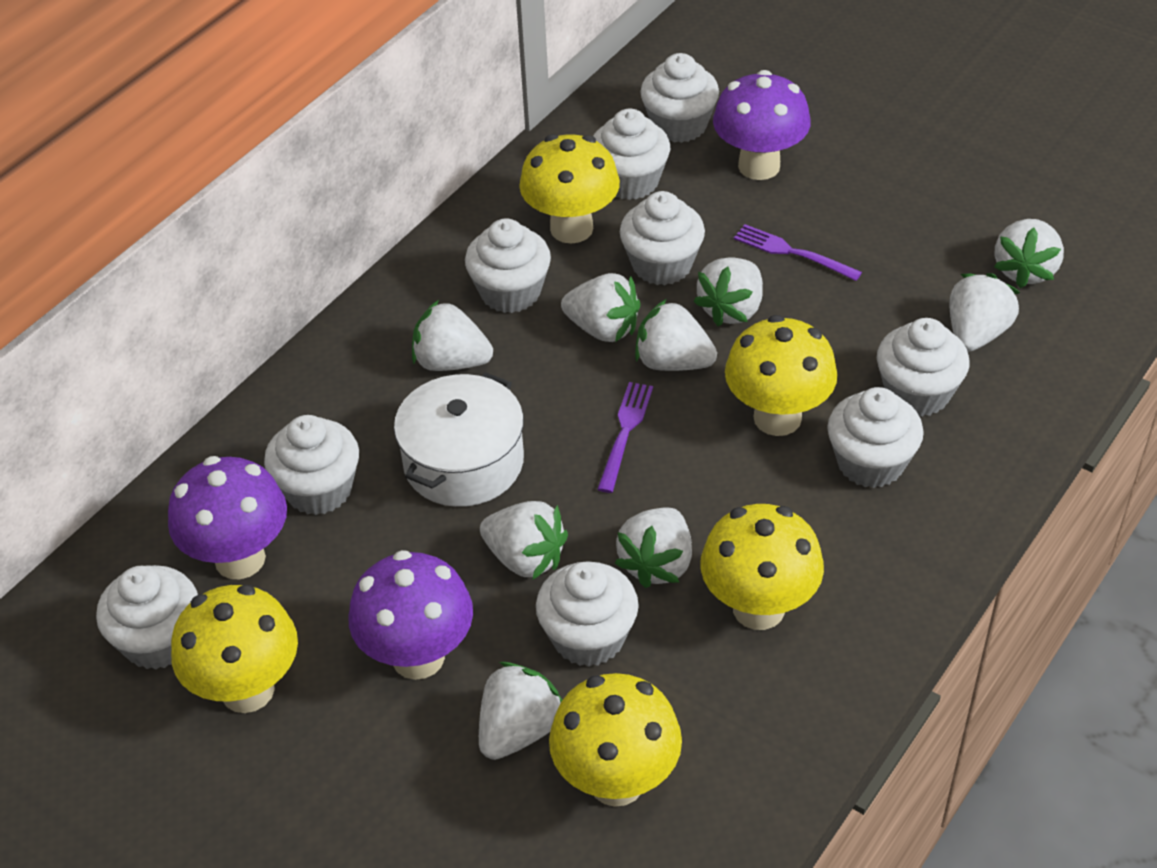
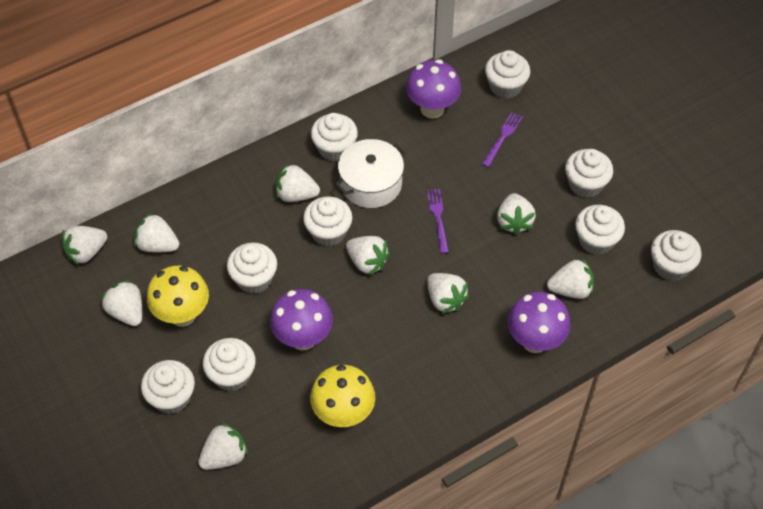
yellow mushroom: [171,585,298,713] [519,134,620,244] [549,673,682,807] [701,504,824,630] [725,315,838,436] = 5 -> [147,265,209,327] [310,365,375,427] = 2

